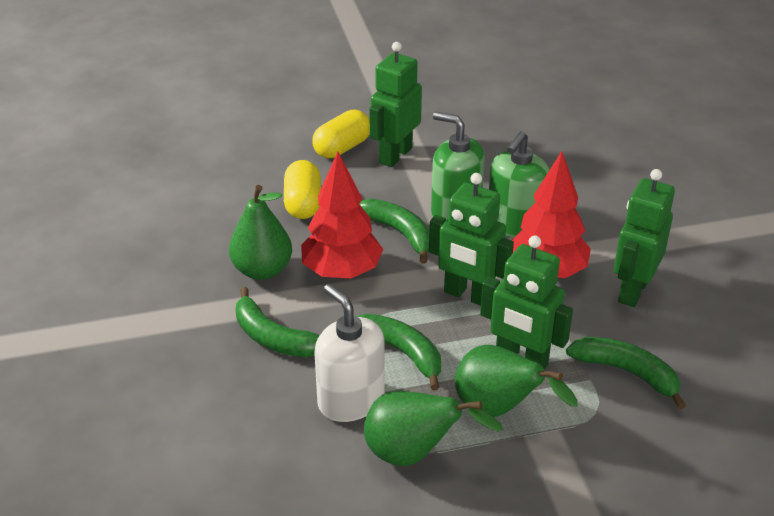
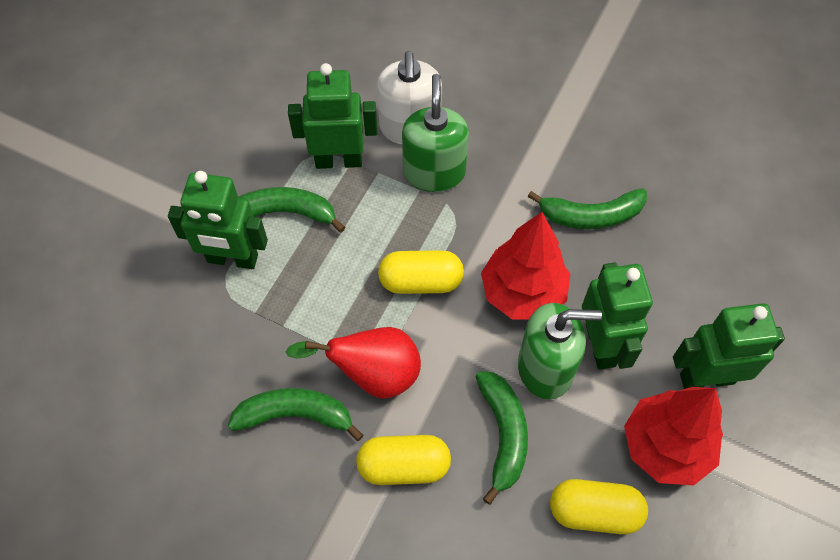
green pear: [229,185,292,280] [364,391,503,466] [455,345,578,417] = 3 -> none = 0
red pear: none = 0 -> [286,327,421,399] = 1
yellow capsule: [284,160,321,219] [312,110,370,158] = 2 -> [356,435,451,485] [378,250,464,294] [550,479,648,534] = 3

